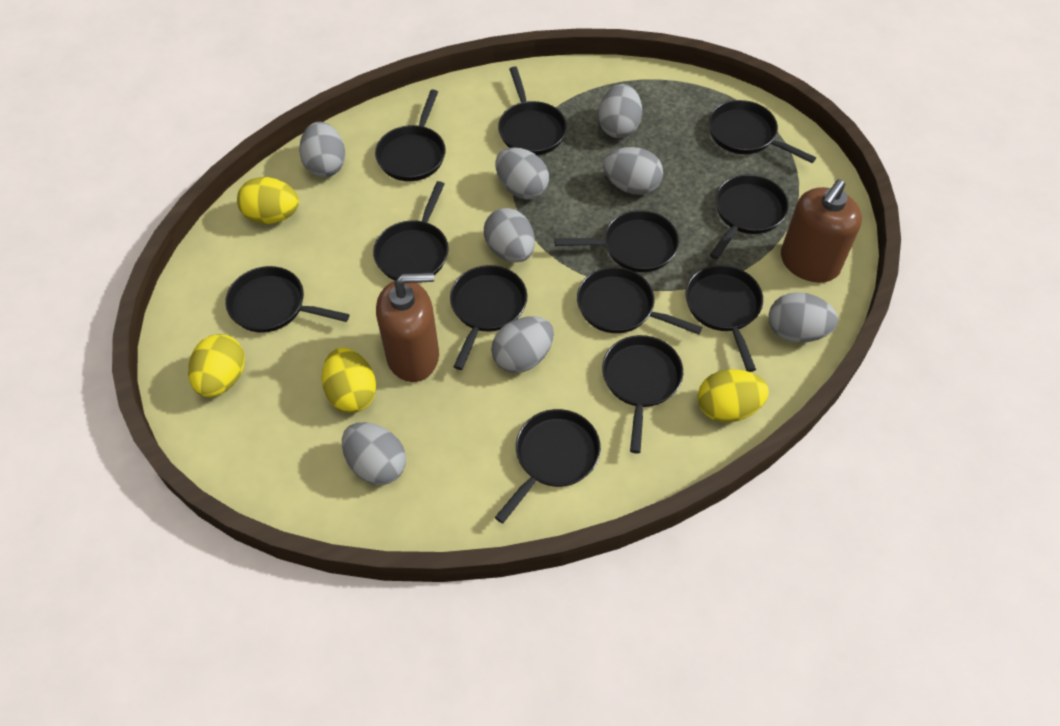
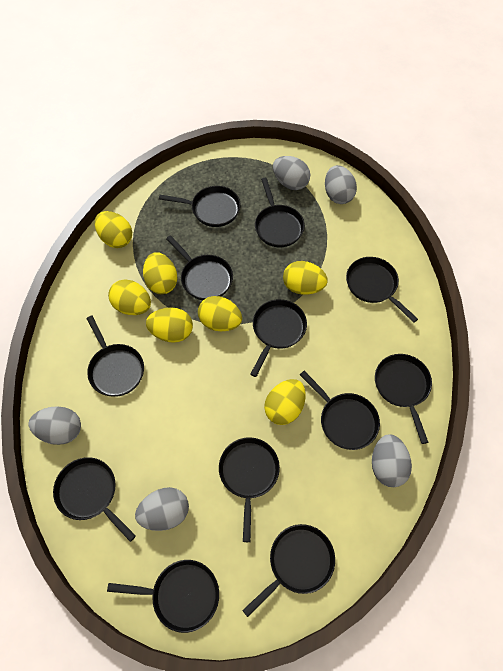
brown soap dispenser: [376,273,439,382] [781,179,862,283] = 2 -> none = 0
grey egg: [299,122,346,177] [342,422,406,485] [484,208,535,263] [491,316,554,373] [495,147,549,200] [598,84,642,138] [603,147,663,195] [769,292,838,343] = 8 -> [28,406,81,445] [135,487,189,531] [273,156,310,190] [325,165,357,204] [372,435,412,487] = 5
yellow egg: [188,334,245,397] [237,177,299,224] [322,348,376,413] [698,369,769,423] = 4 -> [95,211,132,248] [108,279,151,315] [143,252,177,294] [146,307,193,343] [198,296,242,331] [264,379,306,425] [283,261,328,295] = 7

